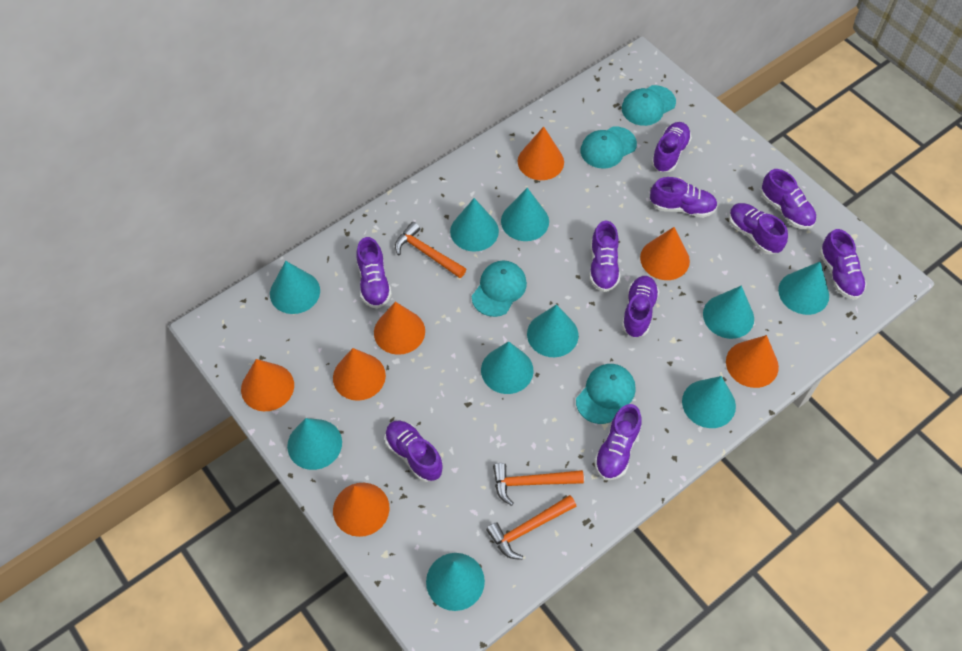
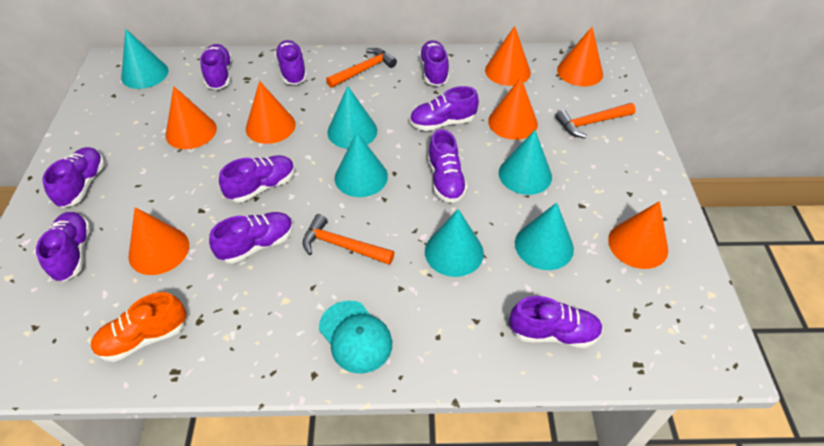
orange shoe: none = 0 -> [91,292,186,362] = 1
turquoise cap: [472,261,527,317] [576,364,636,424] [580,126,637,169] [622,85,676,126] = 4 -> [319,301,392,373] = 1
turquoise cone: [270,261,320,314] [287,418,342,470] [426,553,485,611] [450,198,499,252] [481,341,534,394] [501,188,549,241] [527,304,578,357] [682,376,736,428] [703,286,754,339] [778,262,829,315] = 10 -> [121,29,168,89] [327,86,377,149] [335,132,388,197] [425,209,484,277] [499,130,552,195] [515,203,574,270] = 6

